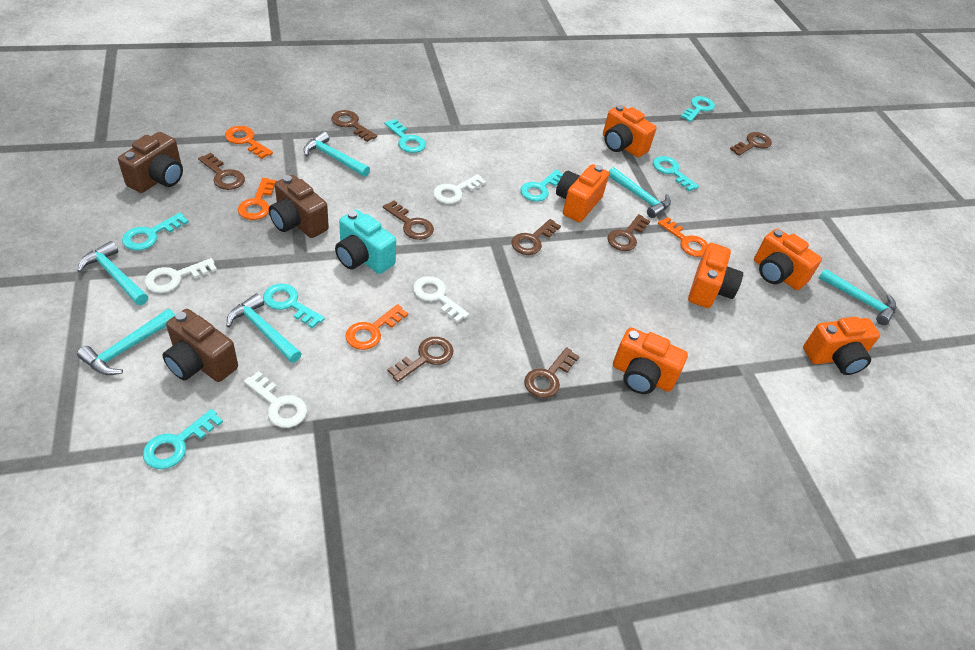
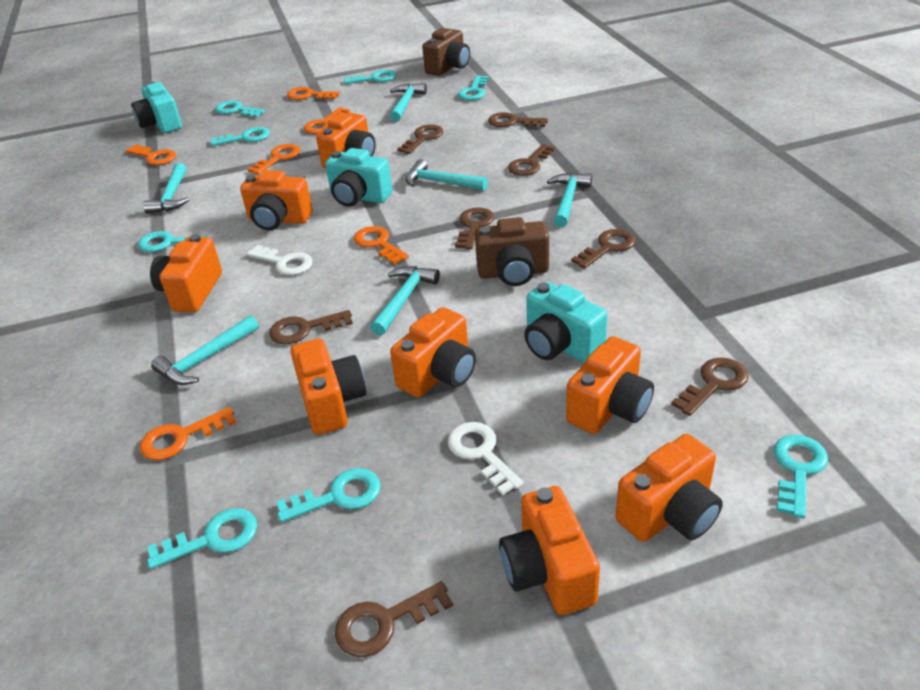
brown camera: [118,132,183,193] [162,309,238,382] [269,175,329,238] = 3 -> [422,28,470,76] [475,217,549,286] = 2
orange camera: [556,164,609,222] [603,105,656,157] [613,328,688,394] [688,243,743,308] [754,228,822,290] [803,317,880,375] = 6 -> [150,234,222,312] [240,170,313,231] [290,339,366,435] [316,113,376,168] [390,307,476,398] [499,486,600,615] [566,336,654,434] [616,434,723,542] = 8
orange key: [225,126,273,159] [238,178,277,220] [345,304,408,350] [658,217,708,257] = 4 -> [125,144,176,165] [140,407,236,460] [248,144,300,175] [287,87,340,100] [303,107,350,134] [354,226,409,264] = 6
turquoise camera: [335,210,396,274] = 1 -> [131,82,182,133] [325,148,392,207] [524,282,608,363] = 3
turquoise key: [122,213,189,251] [143,409,223,469] [263,284,325,328] [385,119,426,153] [520,170,563,202] [653,156,699,191] [681,96,715,122] = 7 -> [138,231,208,252] [147,508,257,569] [210,127,270,146] [215,101,265,117] [276,468,381,523] [344,70,396,84] [458,75,488,101] [773,435,828,519] = 8
white key: [144,258,217,293] [244,371,307,428] [413,276,469,323] [433,174,486,204] = 4 -> [246,245,313,275] [448,422,524,495] = 2

